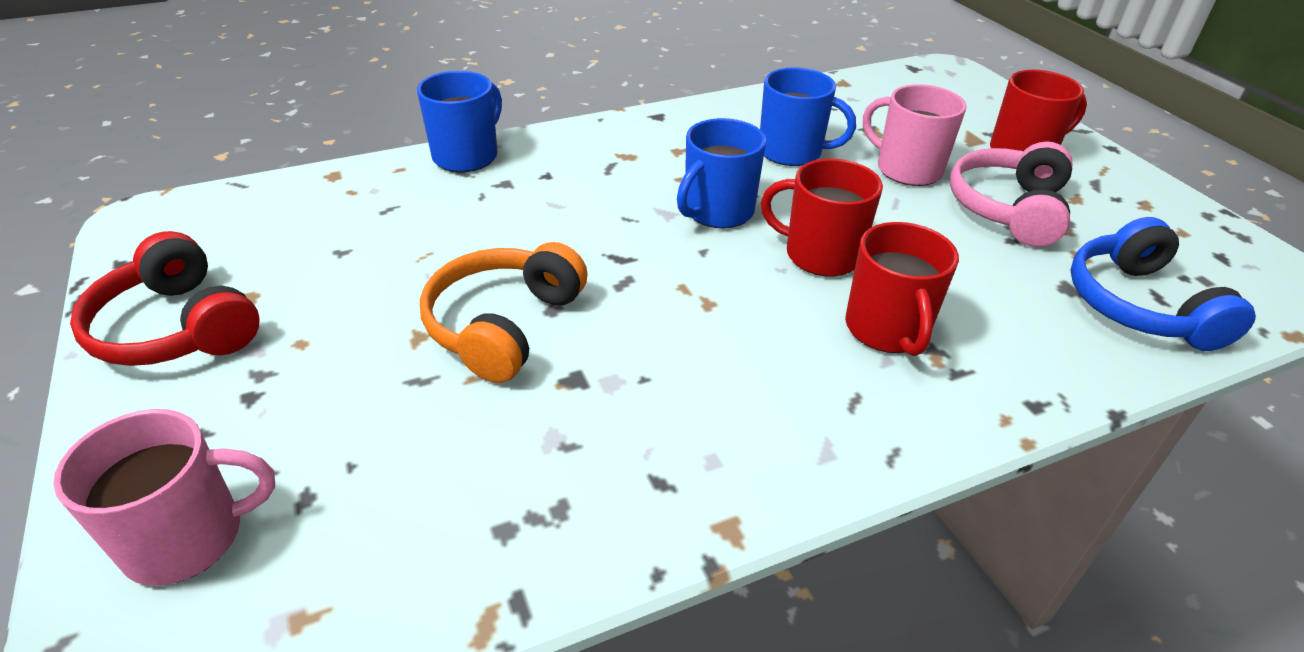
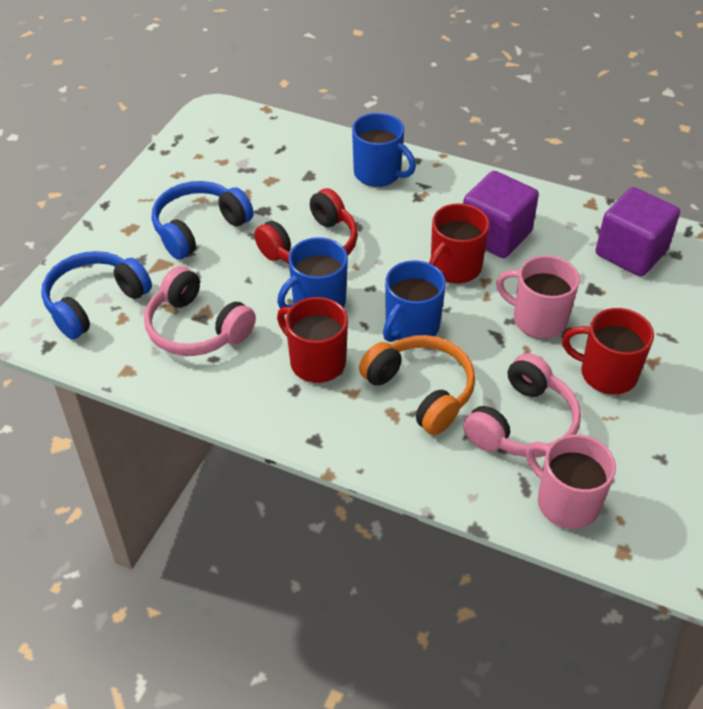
blue headphones: [1070,217,1256,351] = 1 -> [41,251,152,339] [152,181,254,259] = 2
pink headphones: [950,141,1072,247] = 1 -> [144,266,256,356] [463,353,581,457] = 2
purple cube: none = 0 -> [463,171,539,258] [596,187,680,277] = 2

